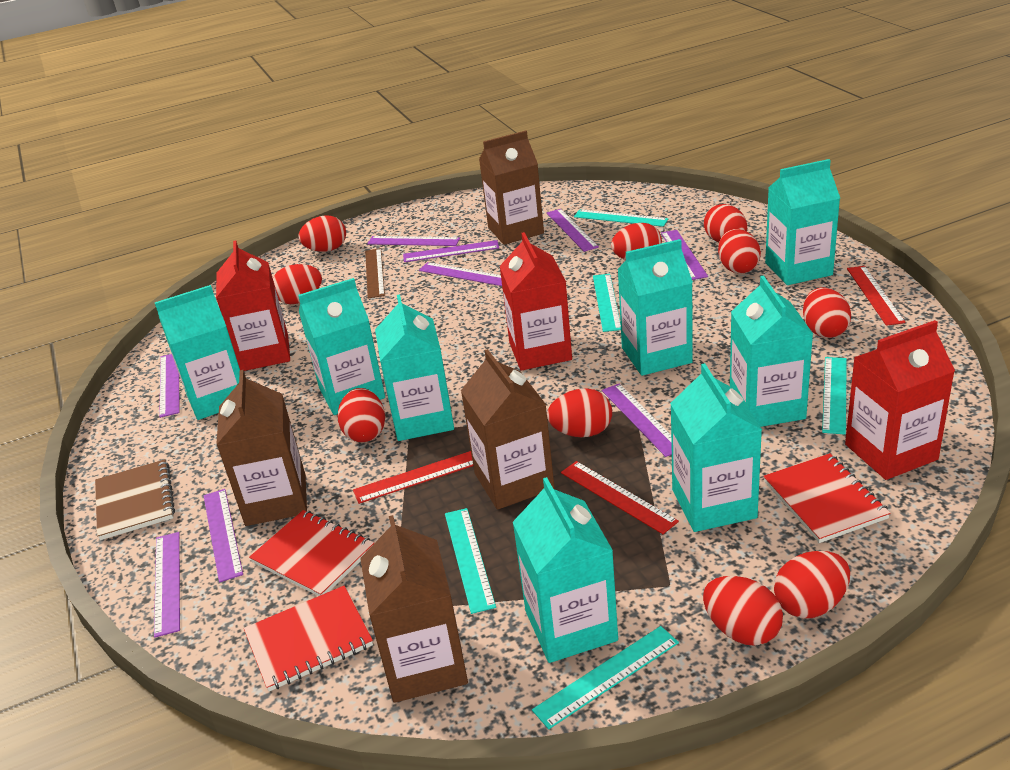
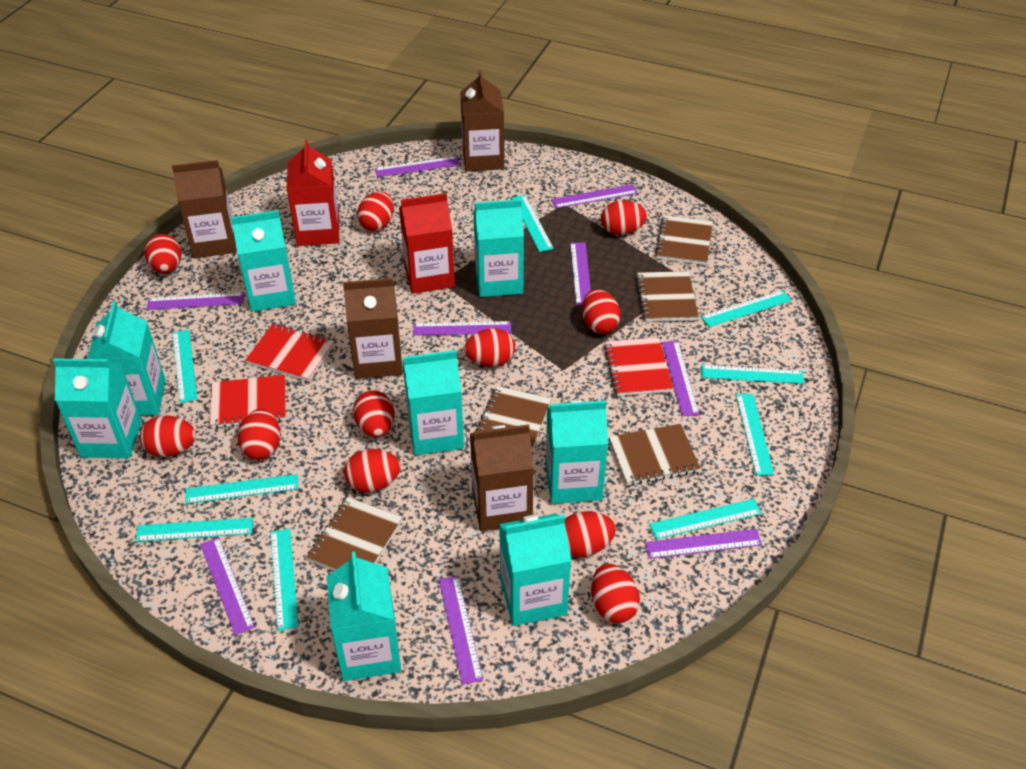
brown notebook: [95,459,175,540] = 1 -> [306,497,403,571] [476,386,551,449] [609,424,701,485] [636,271,699,322] [655,215,713,265] = 5
brown ruler: [365,248,385,299] = 1 -> none = 0
red carton: [216,240,290,371] [500,232,572,371] [845,320,955,480] = 3 -> [287,140,339,246] [399,193,455,294] = 2
red egg: [273,264,322,304] [298,215,346,252] [337,388,385,442] [547,388,612,437] [611,223,662,260] [703,576,783,646] [704,204,747,243] [718,229,761,274] [774,551,850,618] [803,287,851,338] = 10 -> [139,415,196,457] [145,234,182,274] [238,409,281,460] [344,449,401,492] [353,390,394,437] [357,191,394,231] [464,328,515,367] [565,511,616,557] [582,289,621,334] [591,564,640,623] [601,200,647,235] = 11
red ruler: [353,451,473,504] [561,461,679,534] [847,266,906,326] = 3 -> none = 0
turquoise ruler: [445,508,496,614] [532,626,679,729] [574,209,668,227] [593,274,621,332] [822,357,847,435] = 5 -> [135,518,253,542] [172,329,197,403] [185,474,299,504] [270,529,299,631] [512,195,554,252] [649,499,762,539] [701,290,791,327] [701,365,804,384] [736,394,774,476] = 9

